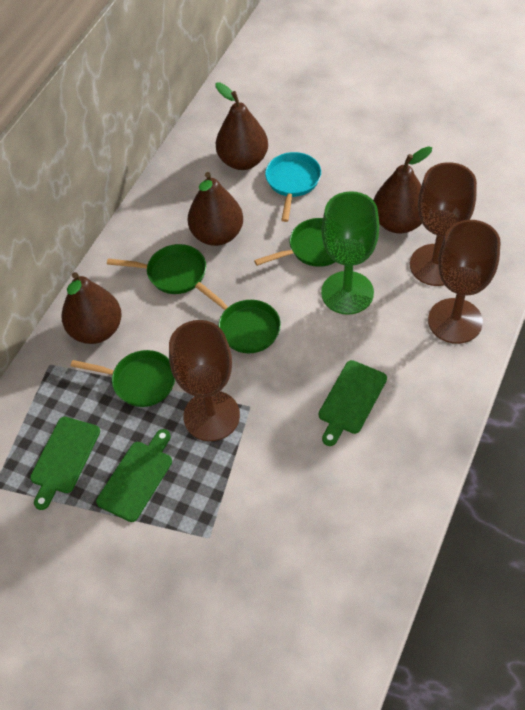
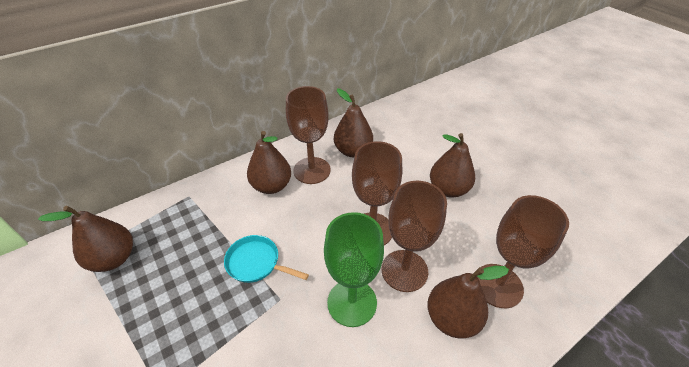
brown goblet: [169,320,240,441] [410,162,477,286] [428,220,500,344] = 3 -> [286,86,331,184] [352,141,402,245] [381,181,447,292] [477,195,569,308] = 4
brown pear: [61,272,122,344] [188,172,243,246] [215,82,268,170] [373,146,432,233] = 4 -> [38,205,133,272] [247,131,291,194] [334,89,373,157] [427,266,509,338] [430,133,475,198] = 5
green cutting board: [30,417,100,510] [96,429,172,522] [319,360,387,446] = 3 -> none = 0
green pan: [71,350,175,407] [107,244,206,294] [195,282,281,353] [254,218,335,267] = 4 -> none = 0

